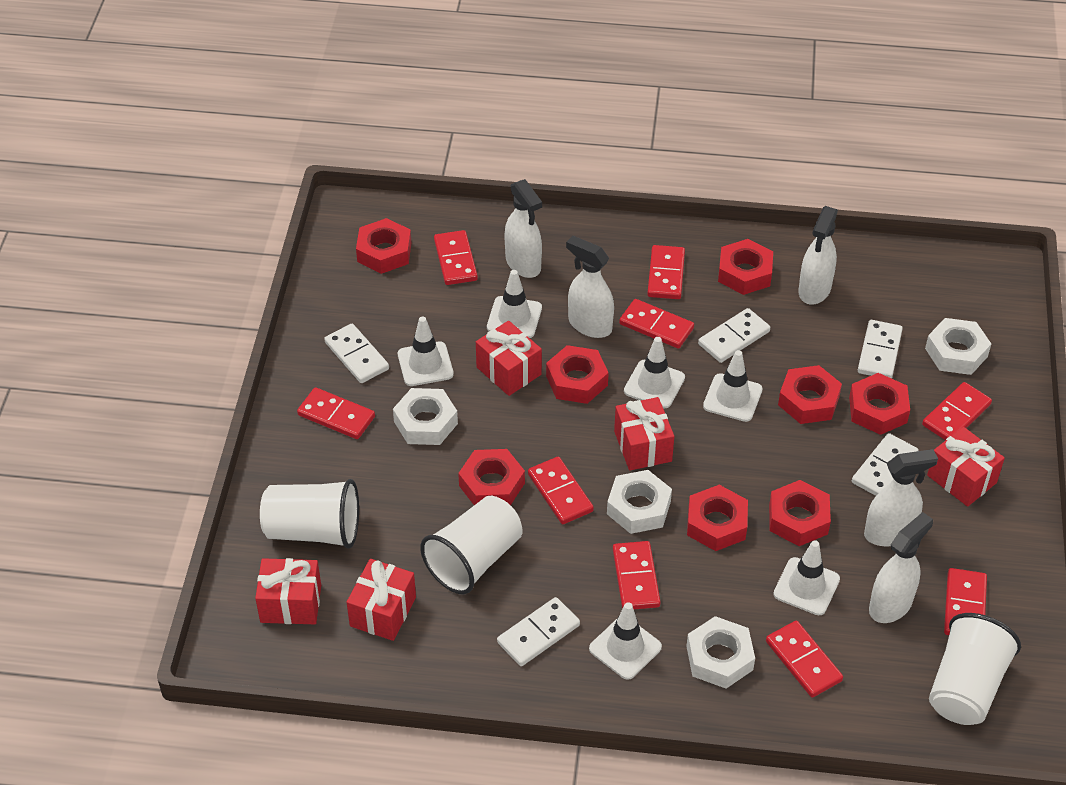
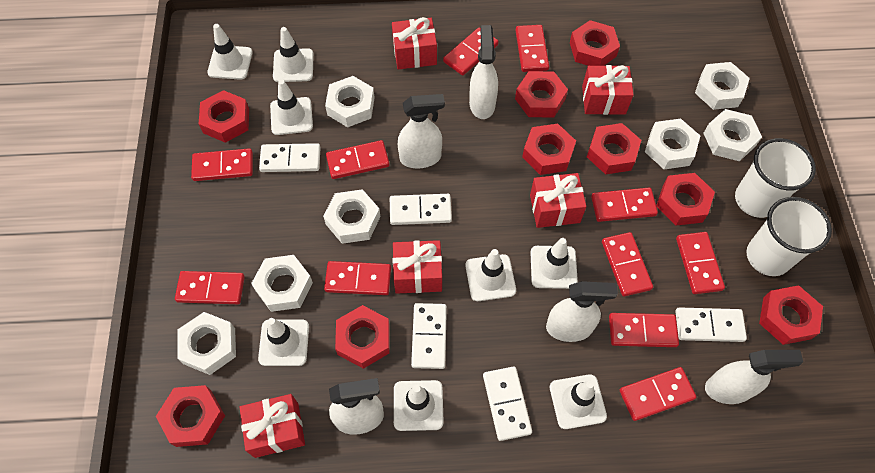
red domino: [297,387,375,439] [434,230,478,285] [528,457,594,524] [613,541,661,609] [619,299,694,349] [647,245,685,299] [766,621,843,697] [922,382,992,440] [944,568,987,635] = 9 -> [175,271,245,304] [191,148,253,181] [324,261,391,295] [326,140,390,179] [443,27,499,76] [515,25,549,72] [591,188,658,222] [602,232,653,296] [609,313,679,347] [620,367,696,421] [676,232,725,294] = 11
red nut: [356,218,411,274] [458,449,525,505] [546,345,609,404] [687,485,748,551] [718,239,773,295] [769,480,831,546] [778,365,842,424] [849,373,910,435] = 8 -> [156,385,225,447] [199,90,249,143] [335,305,390,369] [515,71,568,117] [522,124,576,175] [570,20,620,66] [587,123,641,175] [656,173,715,226] [759,285,823,345] = 9
white cup: [260,479,359,549] [420,496,523,594] [929,613,1021,725] = 3 -> [735,138,816,218] [747,197,832,276] = 2
white nut: [393,388,458,445] [607,470,672,534] [686,616,755,689] [925,318,991,375] = 4 -> [177,312,236,375] [251,255,313,312] [323,189,381,244] [325,76,375,127] [645,118,700,169] [695,62,750,110] [703,109,762,161] = 7
white traffic cone: [398,316,454,386] [487,270,542,338] [589,602,662,680] [624,337,685,409] [703,350,763,422] [773,540,840,616] = 6 -> [207,24,253,80] [258,318,309,366] [270,79,313,135] [273,27,314,82] [394,380,444,431] [465,249,516,301] [530,238,578,289] [550,374,607,429] = 8

